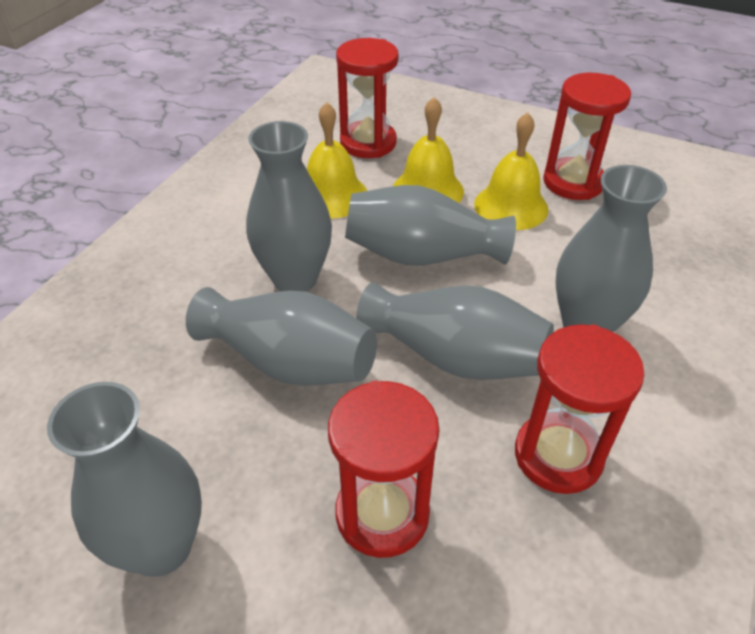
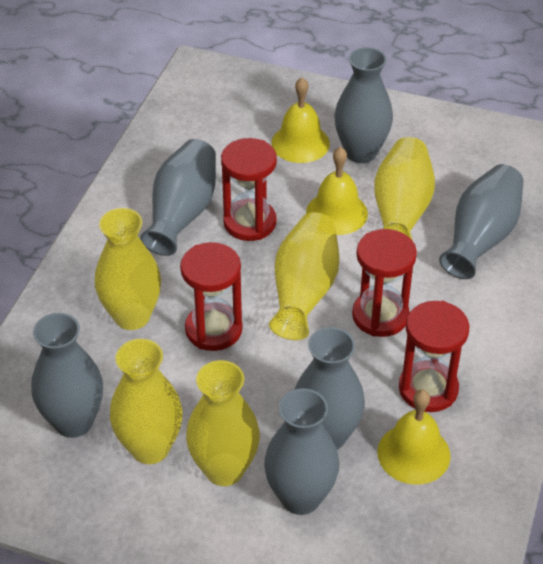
yellow vase: none = 0 -> [95,208,161,330] [110,339,183,464] [186,360,260,486] [269,212,339,340] [374,137,435,241] = 5

